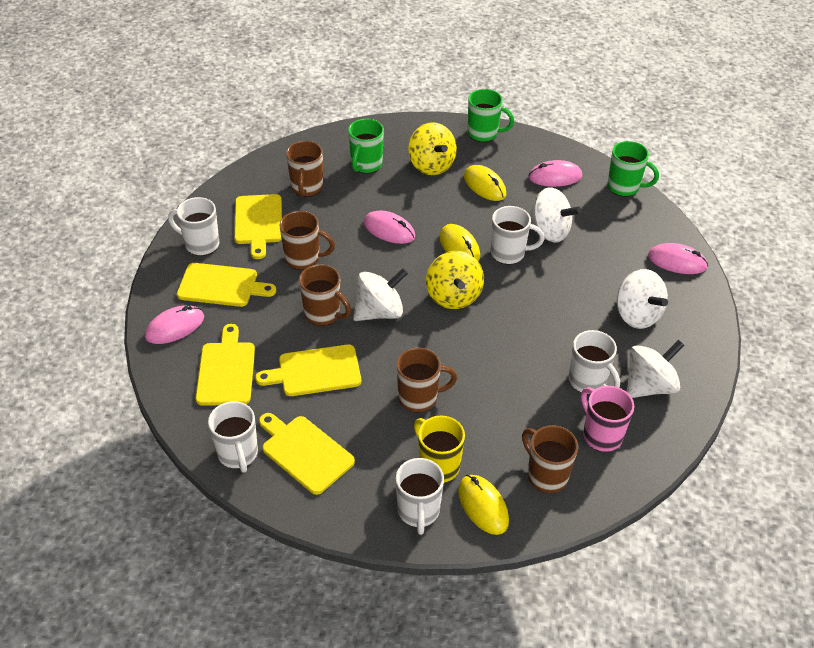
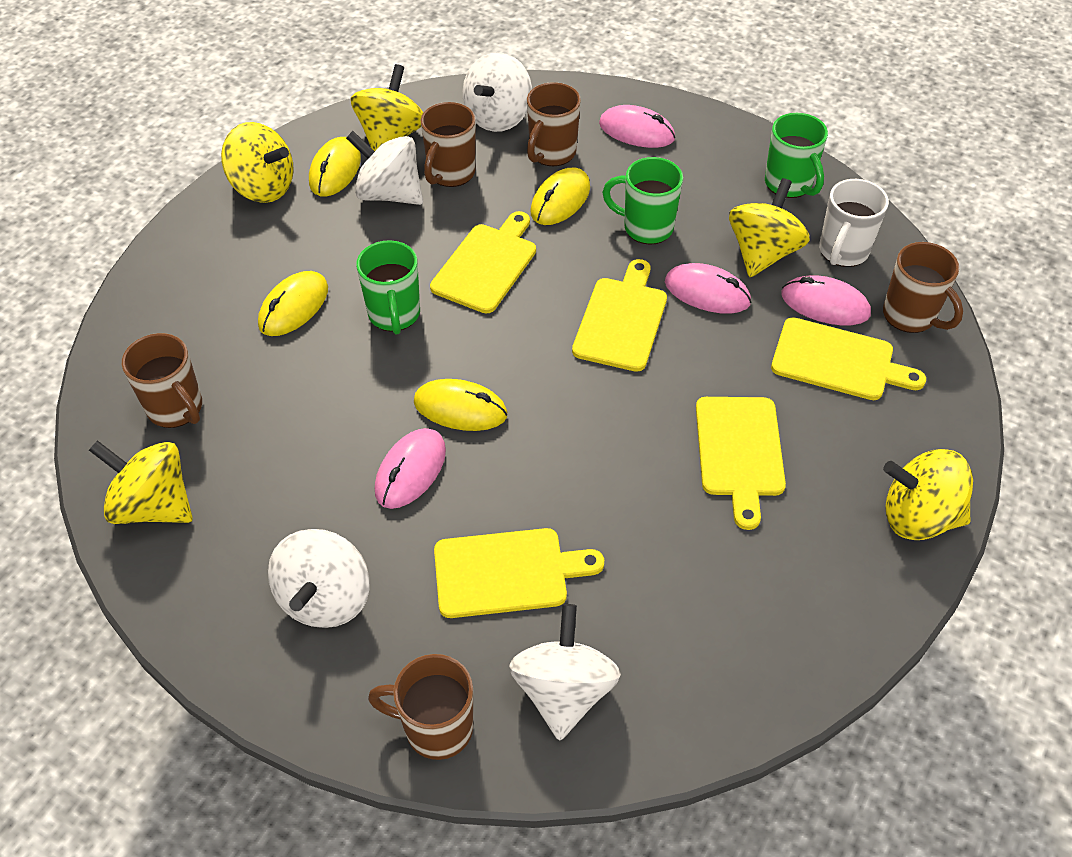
pink mug: [581,386,634,452] = 1 -> none = 0
white mug: [168,197,219,256] [208,401,258,473] [396,458,444,535] [491,206,545,265] [569,330,620,394] = 5 -> [819,179,889,267] = 1
yellow mouse: [440,224,480,262] [458,475,509,535] [464,165,506,201] = 3 -> [258,271,328,336] [309,137,361,197] [414,379,507,431] [530,168,590,225] = 4
yellow mug: [414,415,465,483] = 1 -> none = 0
yellow spinning top: [408,122,457,175] [426,251,484,309] = 2 -> [89,440,193,524] [221,122,294,203] [351,64,423,151] [729,178,810,277] [883,449,973,540] = 5

